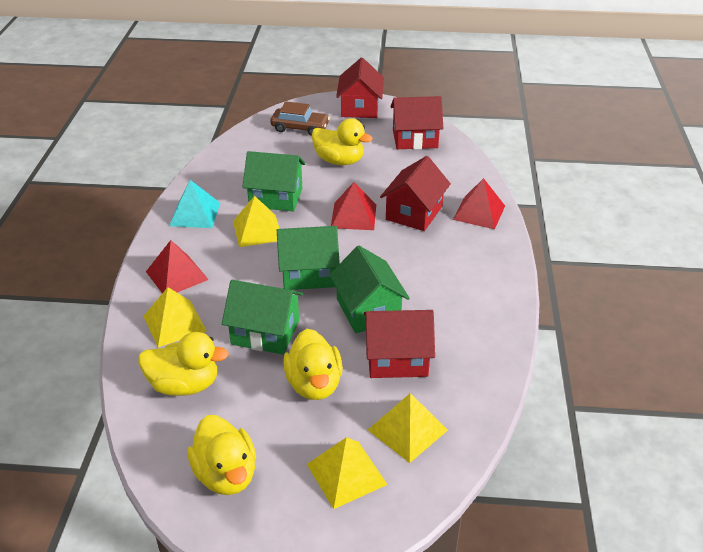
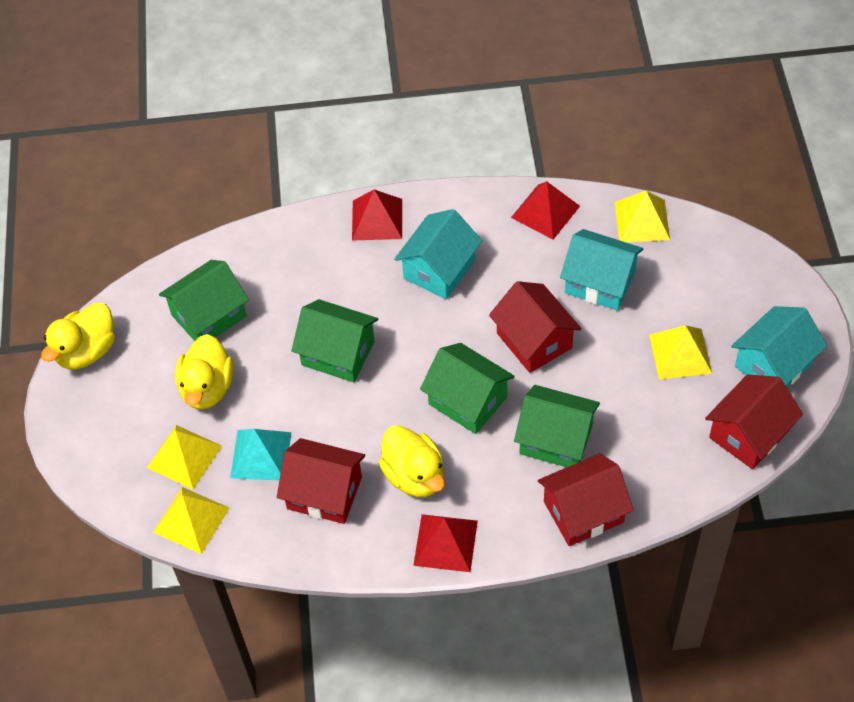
brown car: [270,101,330,136] = 1 -> none = 0
turquoise house: none = 0 -> [394,209,482,299] [560,229,643,311] [731,306,827,387] = 3
yellow duck: [138,332,229,396] [187,415,256,495] [283,329,343,400] [311,118,373,165] = 4 -> [41,302,115,370] [175,334,234,409] [378,425,445,497] = 3

